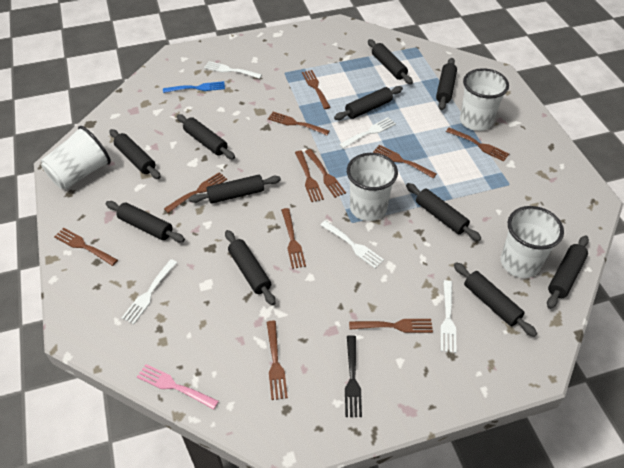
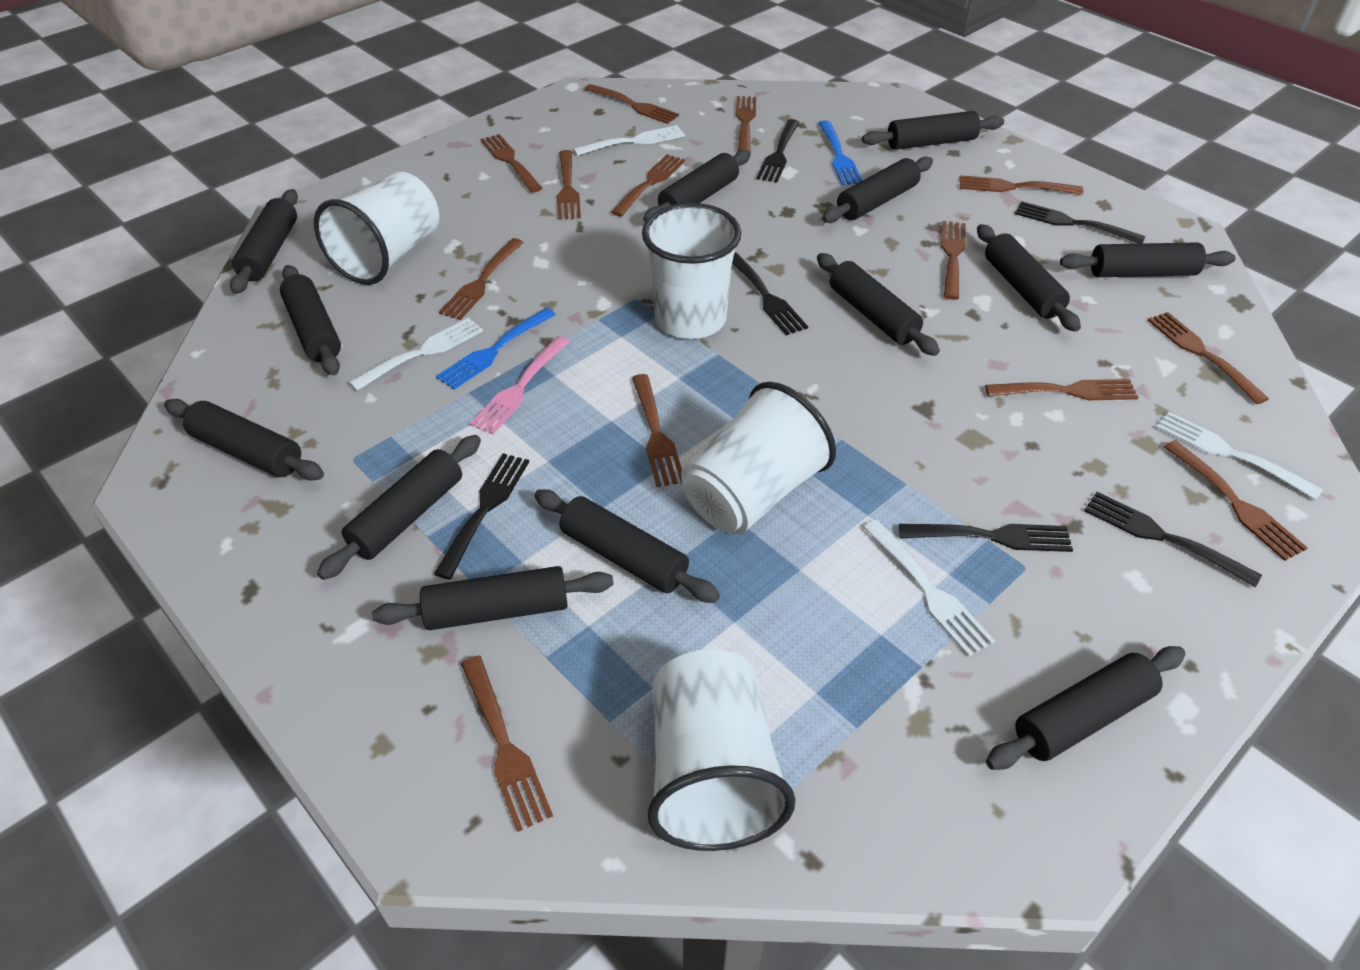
black fork: [345,335,362,417] = 1 -> [434,453,529,580] [732,252,808,335] [756,119,800,182] [899,524,1073,552] [1015,201,1145,244] [1084,492,1262,587] = 6
black rolling pin: [106,201,185,242] [109,129,161,179] [177,114,235,159] [189,175,281,204] [225,230,275,305] [334,86,403,120] [368,39,413,84] [406,183,481,241] [436,58,457,110] [454,262,537,337] [547,235,589,309] = 11 -> [164,399,324,480] [230,189,298,294] [280,265,341,376] [317,435,481,580] [372,566,614,630] [534,489,720,603] [643,150,751,222] [817,253,940,356] [822,157,933,223] [862,111,1004,150] [977,224,1081,332] [986,646,1185,770] [1060,242,1236,277] = 13
blue fork: [163,81,225,93] = 1 -> [436,308,556,390] [819,120,863,185] = 2
brown fork: [54,228,118,266] [164,172,227,213] [267,321,288,400] [268,112,330,135] [281,208,306,269] [295,151,324,202] [302,70,331,109] [305,149,346,198] [349,319,433,333] [373,145,436,178] [446,128,509,161] = 11 -> [439,238,524,320] [461,655,553,832] [480,134,542,193] [557,150,581,220] [584,84,679,124] [611,154,685,217] [632,374,682,487] [736,96,756,152] [941,221,966,300] [959,175,1083,195] [985,379,1139,400] [1148,312,1269,404] [1164,440,1308,561] = 13
white fork: [122,259,177,324] [204,61,262,79] [320,220,384,268] [339,117,396,149] [440,280,457,353] = 5 -> [349,317,483,391] [573,125,685,156] [863,520,995,657] [1156,412,1323,500] = 4

